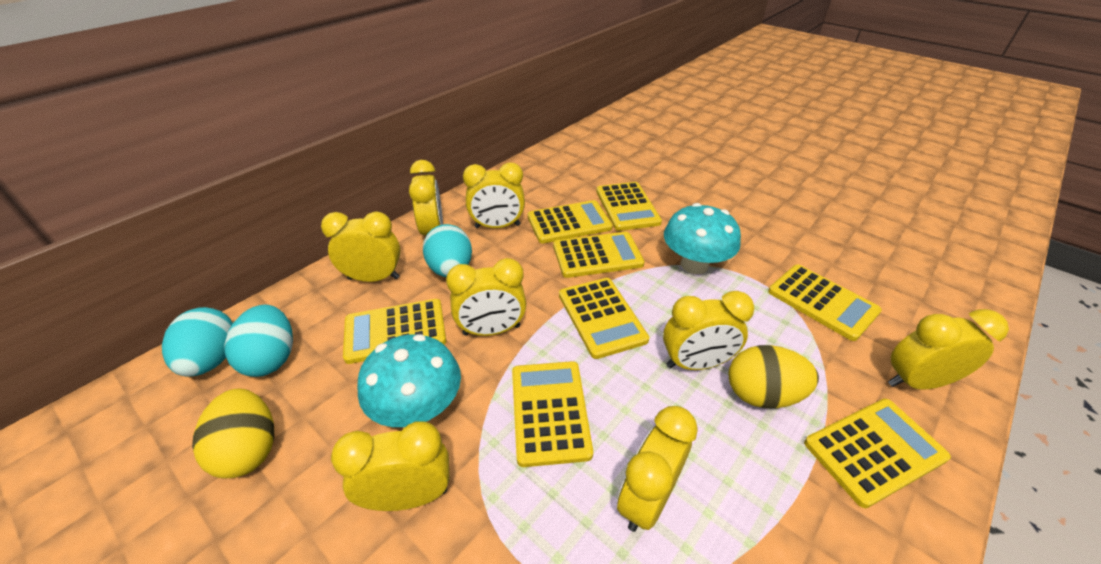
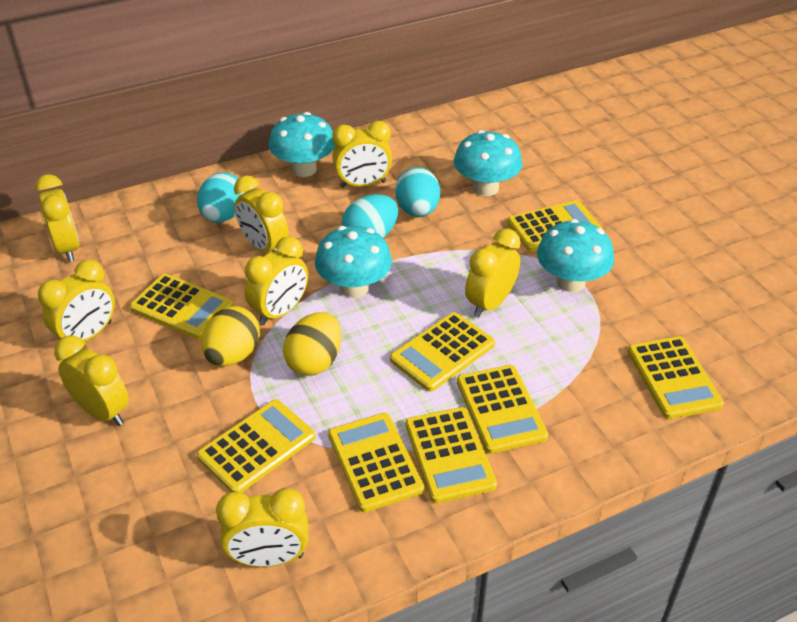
turquoise mushroom: [357,334,461,427] [664,203,741,274] = 2 -> [269,112,335,177] [315,226,392,298] [454,130,522,196] [537,219,614,292] = 4

